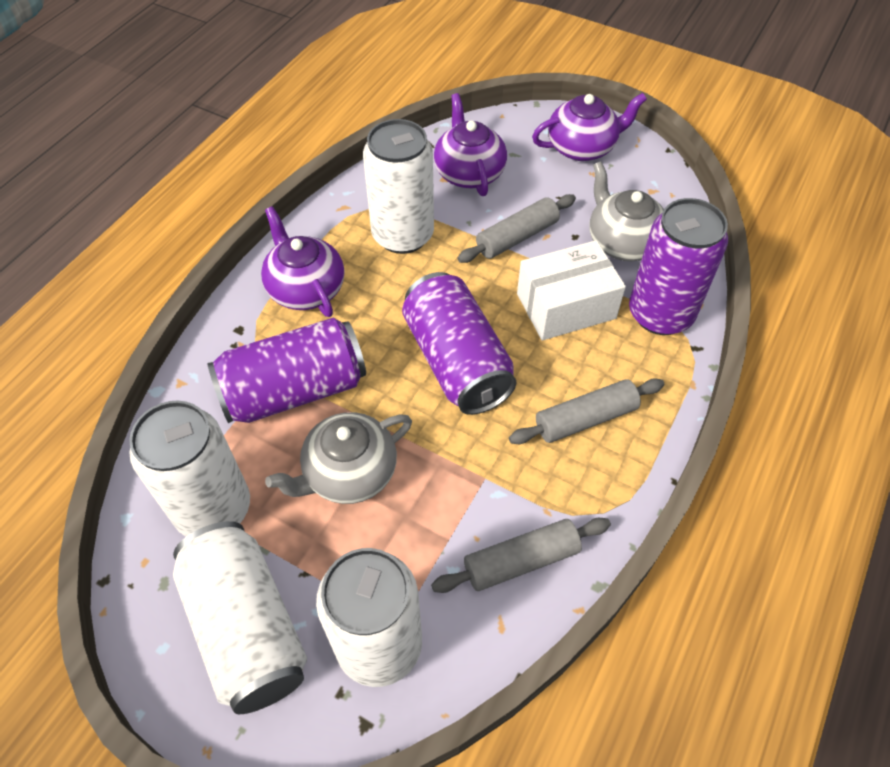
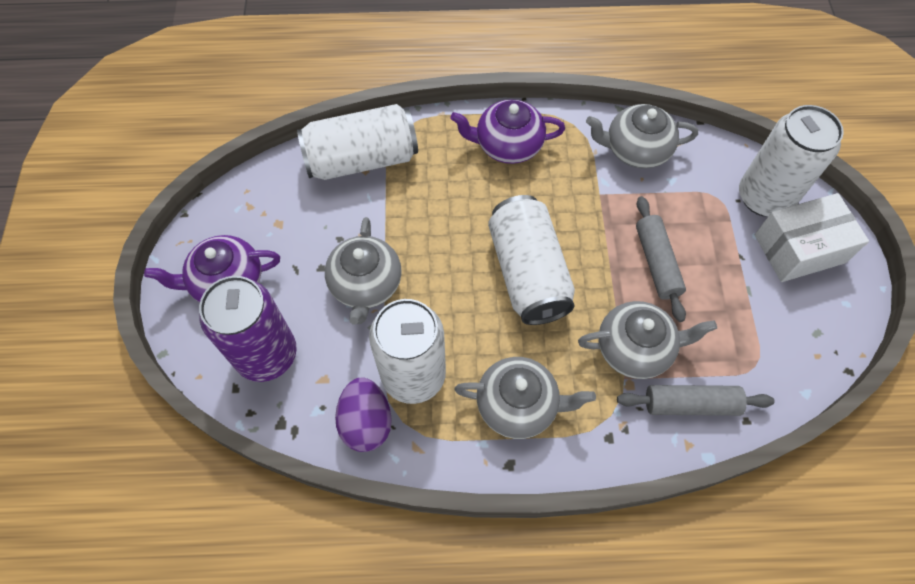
grey rolling pin: [431,518,611,593] [458,194,576,263] [509,378,664,444] = 3 -> [617,385,775,416] [636,196,686,322] = 2
grey teapot: [265,412,412,504] [590,161,664,261] = 2 -> [325,217,402,325] [454,357,596,439] [578,301,717,379] [586,104,698,169] = 4
purple can: [207,317,366,423] [402,272,516,415] [629,198,728,335] = 3 -> [199,276,297,382] = 1
purple egg: none = 0 -> [335,378,392,452] = 1
purple teapot: [261,206,344,317] [434,93,507,196] [532,93,647,161] = 3 -> [144,235,280,302] [450,99,565,164] = 2

